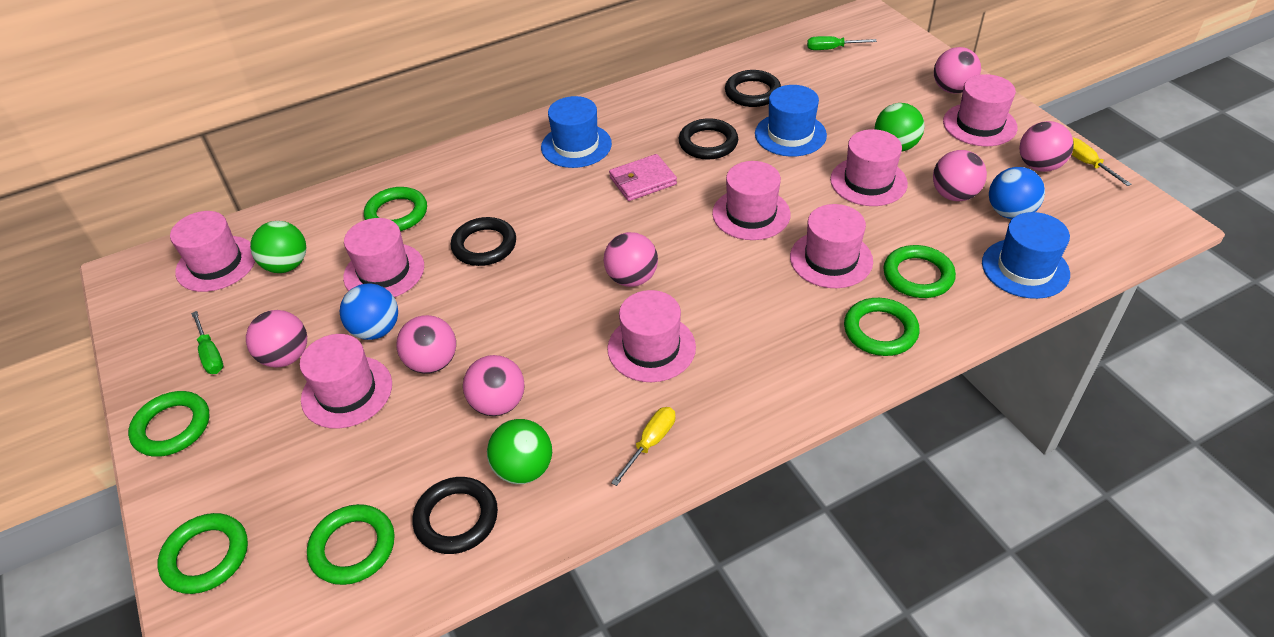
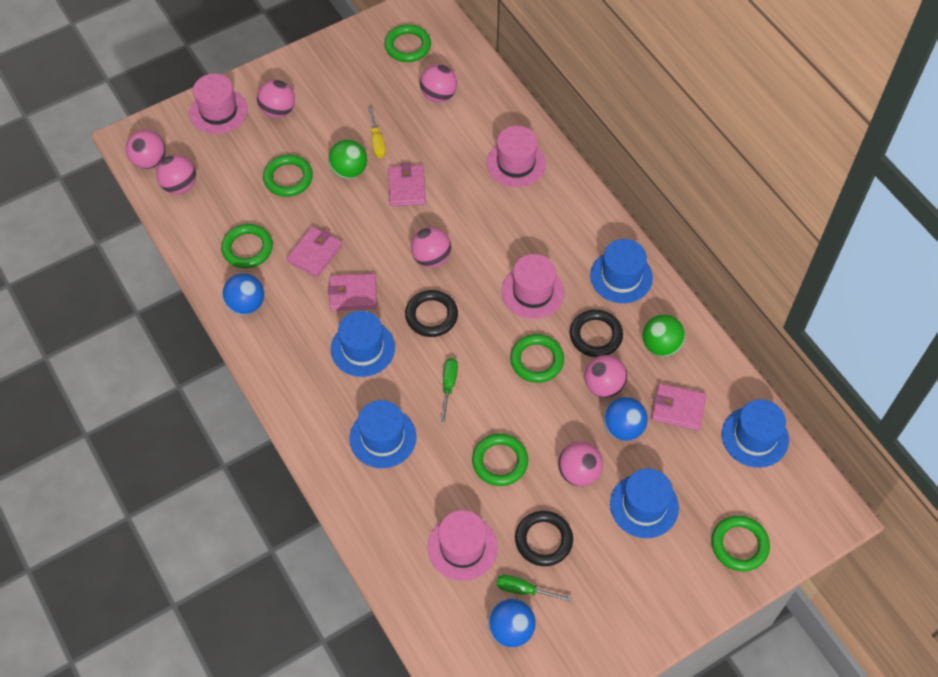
black ring: [413,477,498,554] [451,217,516,266] [679,118,738,160] [725,70,781,107] = 4 -> [405,290,458,337] [515,511,573,566] [570,309,623,357] = 3
blue ball: [340,283,398,340] [989,167,1045,219] = 2 -> [222,273,264,315] [488,599,536,647] [604,397,648,441] = 3
blue hat: [541,96,612,168] [755,85,827,157] [982,212,1070,299] = 3 -> [331,311,395,377] [349,400,416,468] [590,239,653,303] [610,469,679,538] [722,399,789,468] = 5
green ball: [250,221,306,273] [487,419,552,484] [875,103,925,152] = 3 -> [328,140,367,179] [643,315,685,357] = 2
pink hat: [170,211,256,292] [300,334,392,429] [343,218,424,297] [607,290,696,382] [712,161,791,240] [790,204,873,288] [830,129,908,206] [943,74,1018,146] = 8 -> [190,73,248,134] [428,510,498,581] [487,126,546,188] [502,254,565,319] = 4
pink wallet: [609,154,677,201] = 1 -> [287,226,342,277] [328,273,377,311] [388,163,426,206] [651,383,706,431] = 4
yellow screwdriver: [611,407,675,486] [1071,138,1132,186] = 2 -> [368,107,386,158] = 1

